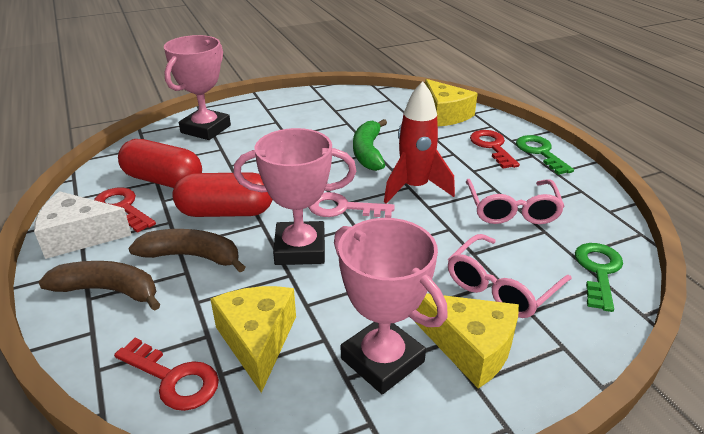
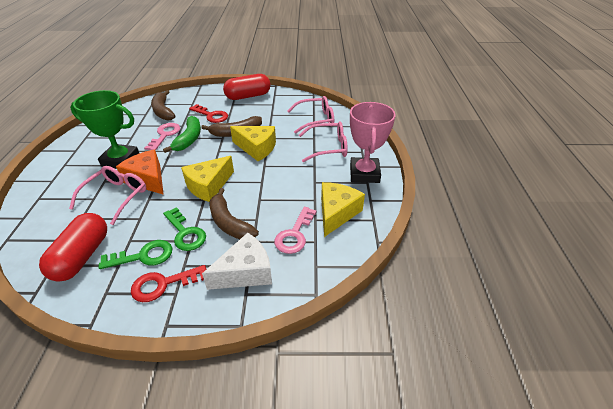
brown banana: [39,261,161,311] [128,229,245,272] = 2 -> [151,90,176,120] [201,116,262,137] [209,188,259,239] = 3
green trophy: none = 0 -> [70,90,139,169] = 1
orange cheese: none = 0 -> [116,149,164,195] = 1
pink glasses: [448,234,572,318] [466,179,565,224] = 2 -> [69,166,146,225] [287,96,334,134] [299,121,348,162] = 3
pink key: [308,192,395,218] = 1 -> [144,123,180,151] [274,207,317,254] = 2
pink trophy: [164,35,231,140] [233,128,357,265] [334,218,448,394] = 3 -> [350,102,396,183] = 1
red key: [94,188,156,233] [114,338,219,411] [470,130,520,169] = 3 -> [131,265,206,302] [189,104,228,123] = 2
red rocket: [384,81,455,204] = 1 -> none = 0

